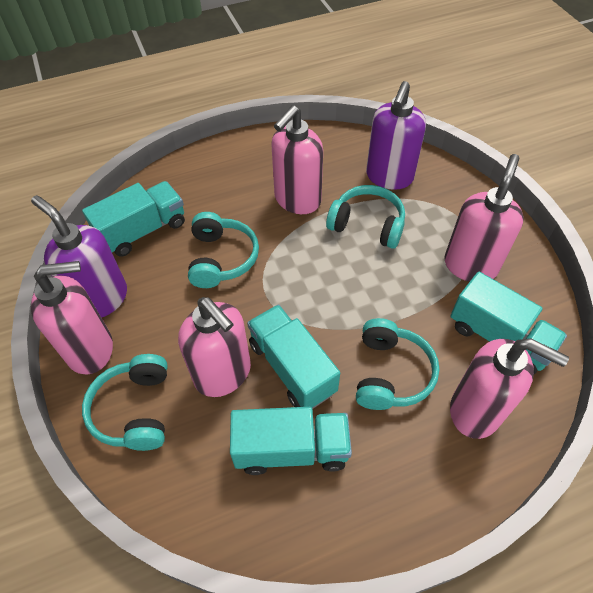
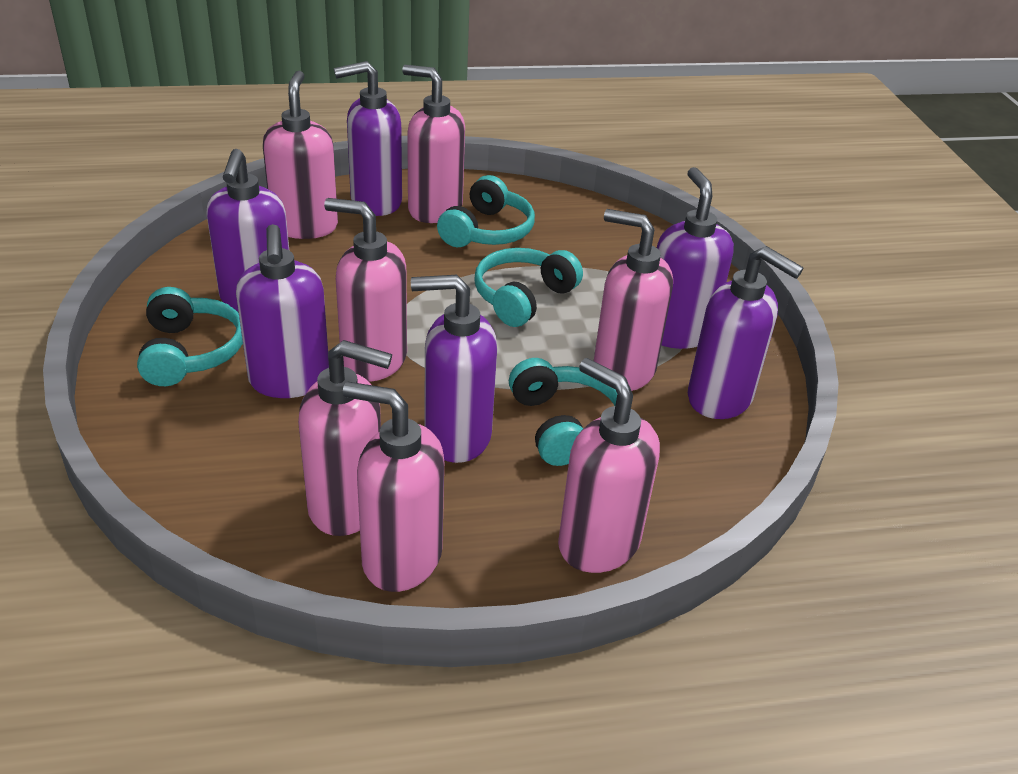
pink soap dispenser: [31,261,113,375] [178,297,251,397] [272,105,323,214] [444,154,524,282] [450,338,569,439] = 5 -> [263,71,338,239] [298,340,392,536] [324,198,407,382] [343,382,444,592] [402,65,465,223] [558,358,660,573] [594,209,673,391] = 7
purple soap dispenser: [31,195,127,318] [366,81,426,190] = 2 -> [207,149,289,311] [236,224,329,398] [334,61,402,216] [411,275,497,463] [657,167,734,349] [688,246,804,419] = 6
turquoise truck: [82,181,185,257] [230,407,352,475] [247,305,340,409] [450,272,567,374] = 4 -> none = 0

